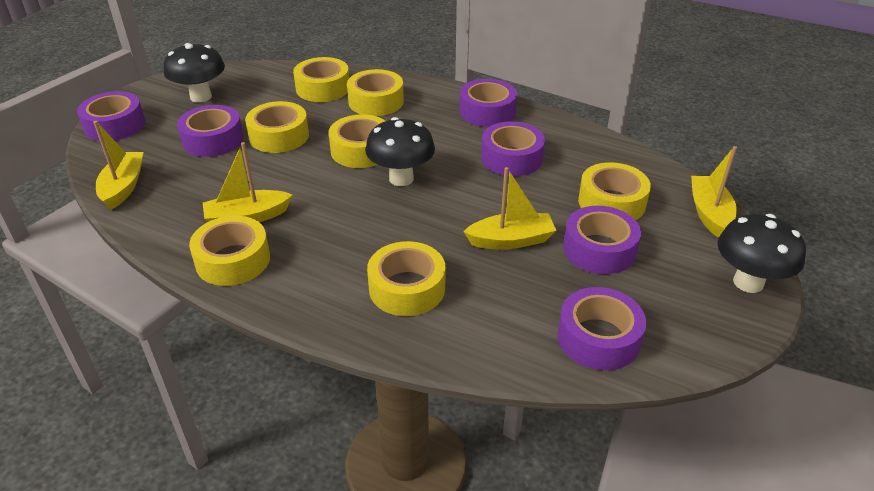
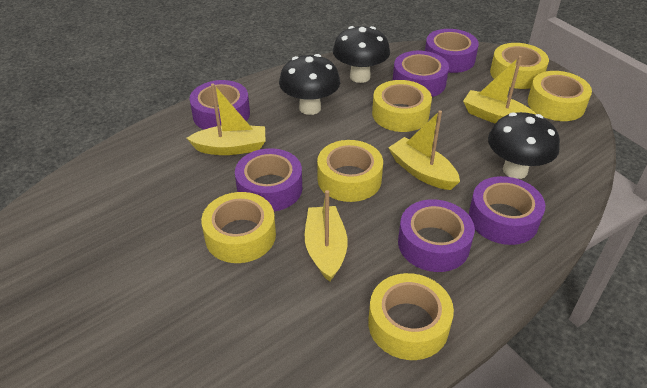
yellow tape: [189,216,270,286] [245,101,309,153] [293,57,349,102] [329,114,385,168] [347,69,404,116] [367,241,446,316] [578,162,651,220] = 7 -> [201,192,276,263] [317,140,383,202] [368,273,454,360] [372,80,432,132] [490,43,549,89] [528,71,592,121] = 6

